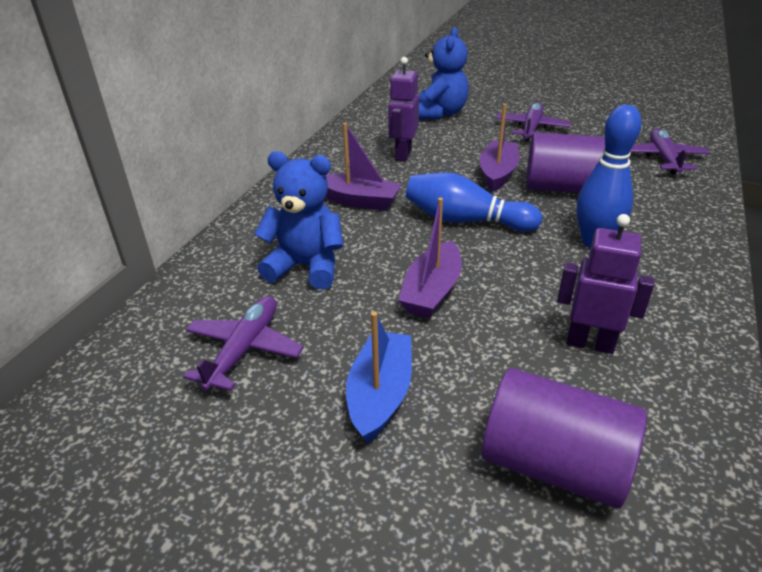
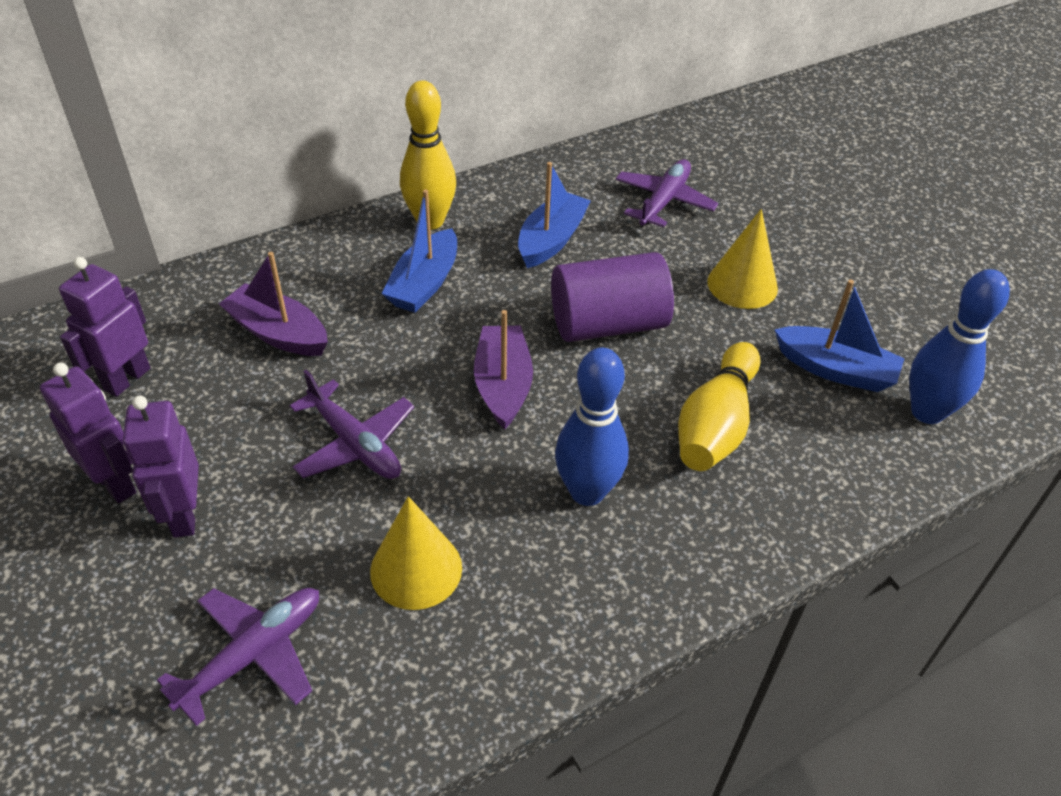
blue boat: [346,312,412,443] = 1 -> [382,189,457,313] [518,162,591,268] [775,280,905,392] = 3
blue teddy bear: [254,151,343,289] [419,27,469,119] = 2 -> none = 0
purple boat: [325,123,402,211] [398,198,462,318] [479,104,520,192] = 3 -> [219,252,328,356] [474,310,533,429] = 2
purple cylinder: [482,368,647,509] [526,133,605,193] = 2 -> [551,252,674,342] = 1
purple robot: [388,57,419,162] [557,214,654,354] = 2 -> [40,363,136,503] [59,257,150,397] [123,396,199,538] = 3
yellow bowling pin: none = 0 -> [400,81,456,230] [678,342,760,471] = 2
yellow cone: none = 0 -> [370,496,462,610] [707,209,778,309] = 2

